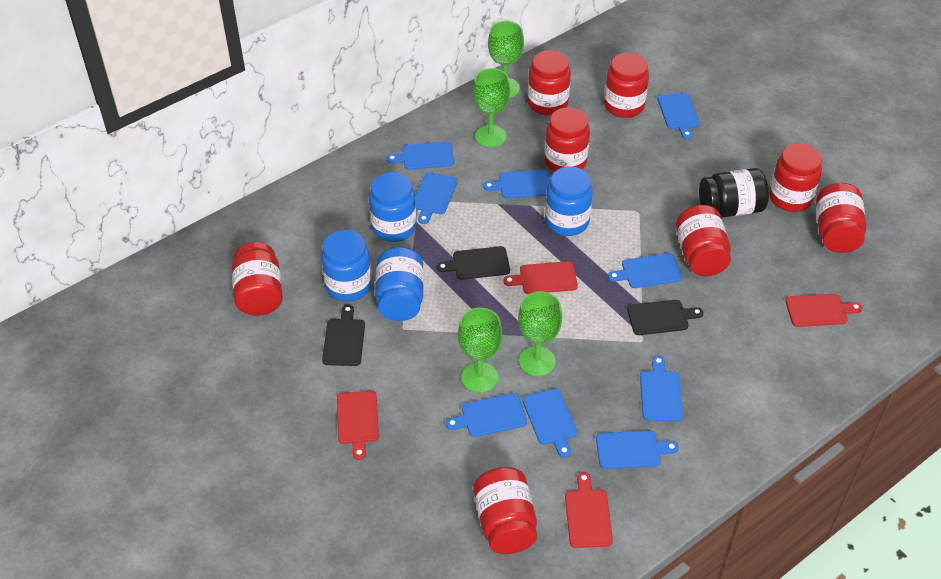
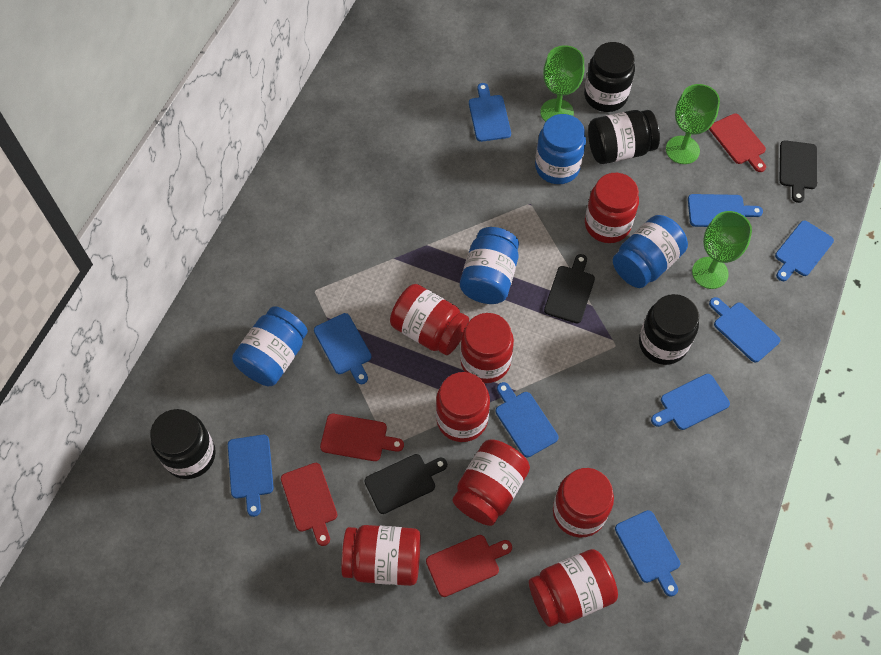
black jar: [699,168,769,218] = 1 -> [150,409,216,479] [584,42,635,112] [588,110,660,164] [639,294,699,365] = 4
green goblet: [458,308,502,393] [473,68,510,147] [488,21,524,98] [518,291,562,376] = 4 -> [541,45,584,122] [666,84,720,164] [692,211,752,289] = 3

